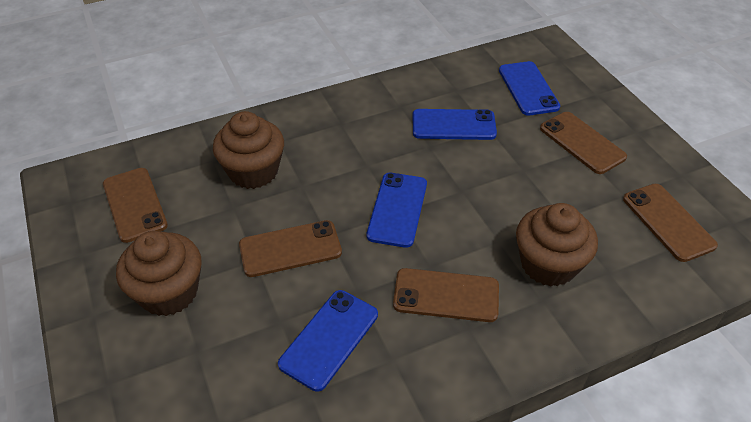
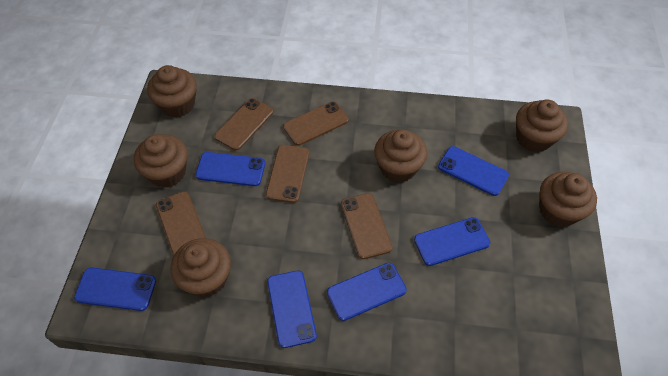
blue phone: [278,290,378,392] [367,173,427,248] [413,109,497,140] [499,61,560,116] = 4 -> [74,267,156,311] [195,152,265,186] [267,271,317,348] [327,263,407,321] [414,217,491,266] [438,146,509,196] = 6
brown cupcake: [116,231,202,316] [213,111,284,189] [516,203,598,287] = 3 -> [134,134,187,188] [147,65,197,117] [170,238,231,297] [374,129,427,183] [516,99,568,152] [539,172,597,227] = 6

